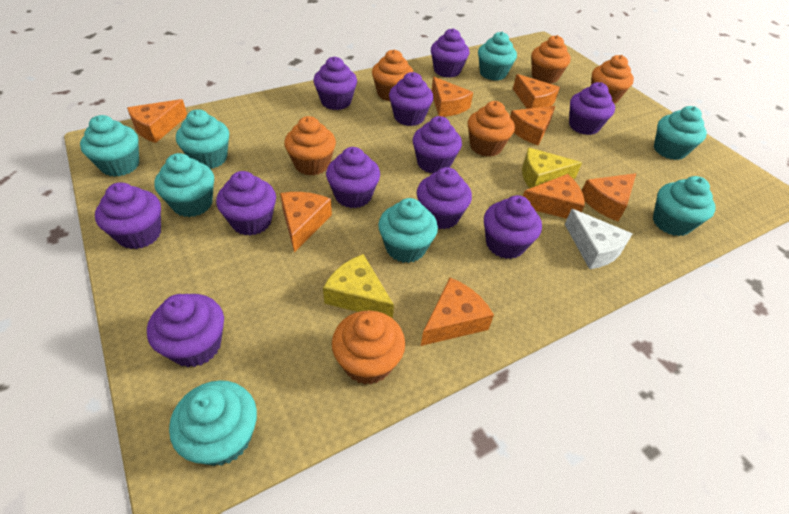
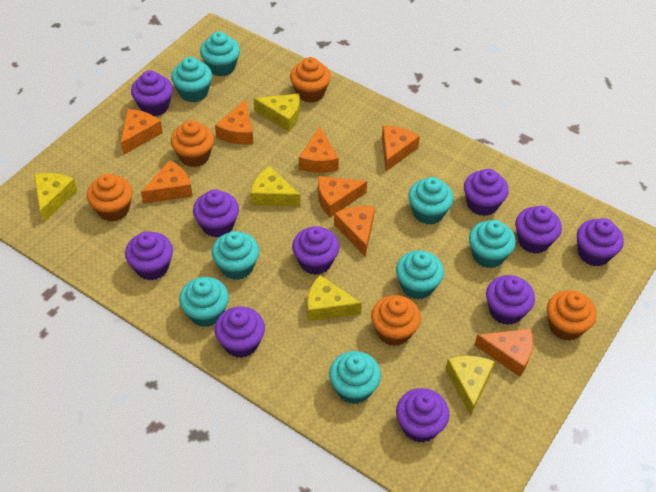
orange cupcake: [284,116,336,176] [332,311,405,385] [372,49,413,101] [468,101,515,157] [531,35,571,84] [591,55,634,104] = 6 -> [87,174,133,222] [171,120,214,167] [290,57,331,103] [371,295,421,346] [547,290,597,341] = 5
purple cupcake: [95,182,161,249] [147,294,224,367] [216,171,276,236] [313,56,357,110] [326,147,380,208] [389,72,433,126] [413,116,462,173] [417,167,472,229] [431,28,469,78] [484,195,542,259] [569,82,615,135] = 11 -> [125,231,173,280] [131,70,173,116] [193,189,239,238] [214,306,265,358] [292,226,339,275] [396,388,450,443] [464,169,509,216] [486,275,535,325] [515,206,562,254] [577,218,624,267] = 10
white cheese: [565,209,633,269] = 1 -> none = 0
yellow cheese: [323,254,394,319] [522,148,582,188] = 2 -> [34,173,77,222] [250,166,301,206] [254,94,300,131] [307,275,362,321] [445,356,495,416] = 5

